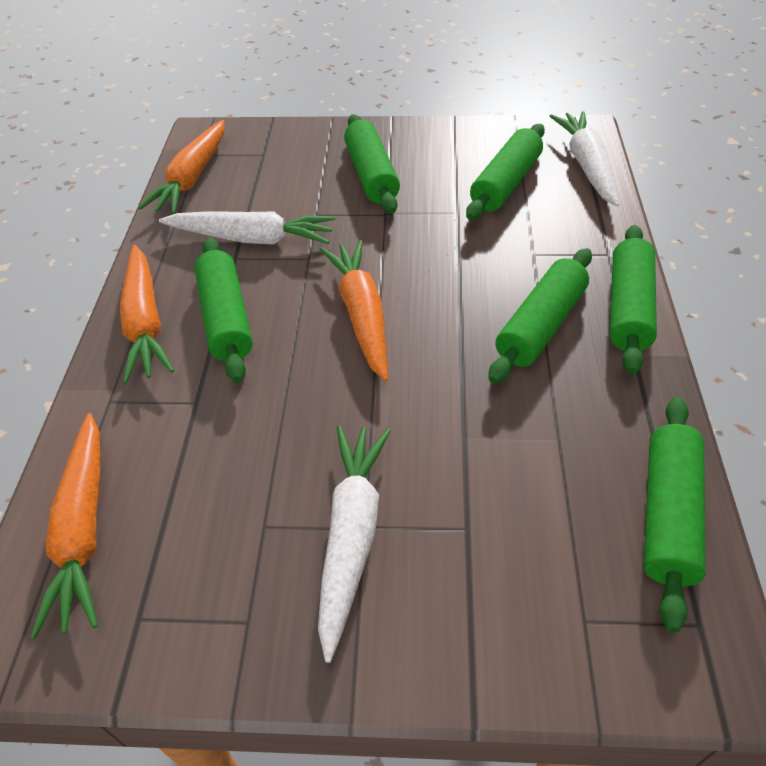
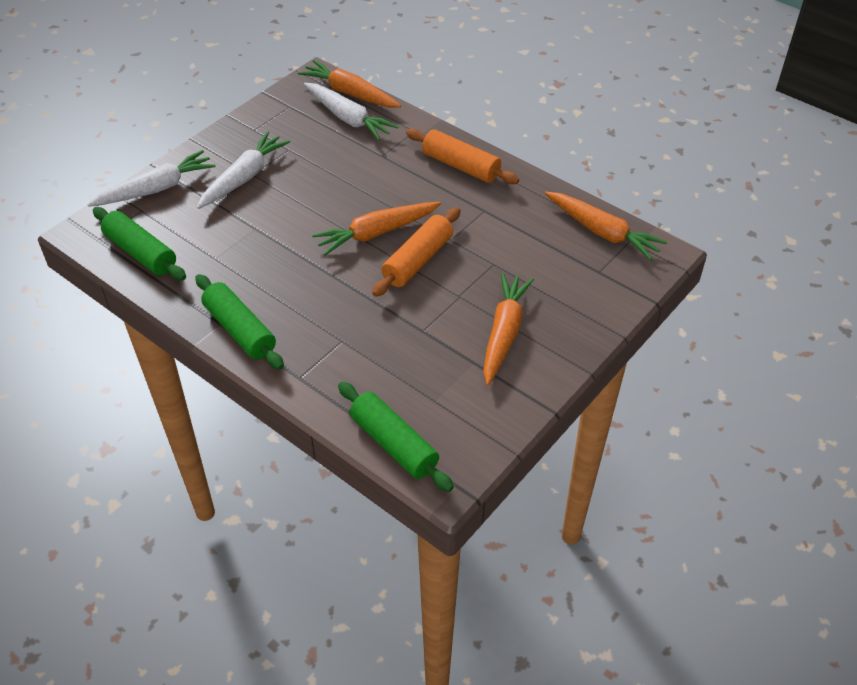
green rolling pin: [194,238,253,383] [344,114,400,214] [466,124,545,220] [488,248,592,384] [610,225,657,374] [644,397,706,632] = 6 -> [93,207,186,280] [195,274,284,370] [338,382,454,492] = 3
orange rolling pin: none = 0 -> [372,207,460,297] [406,129,519,184] = 2

